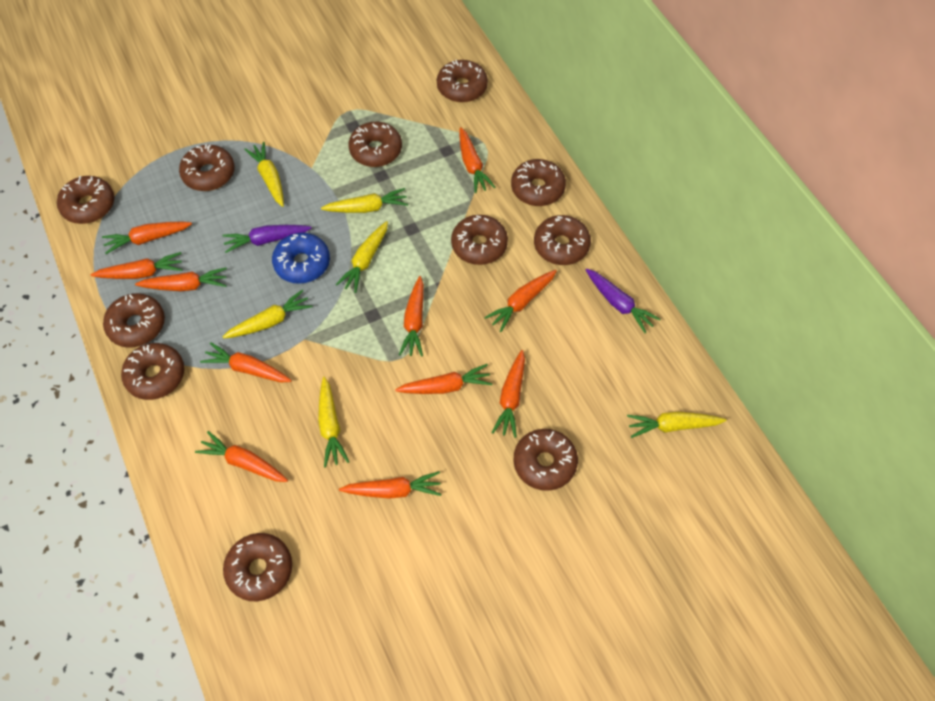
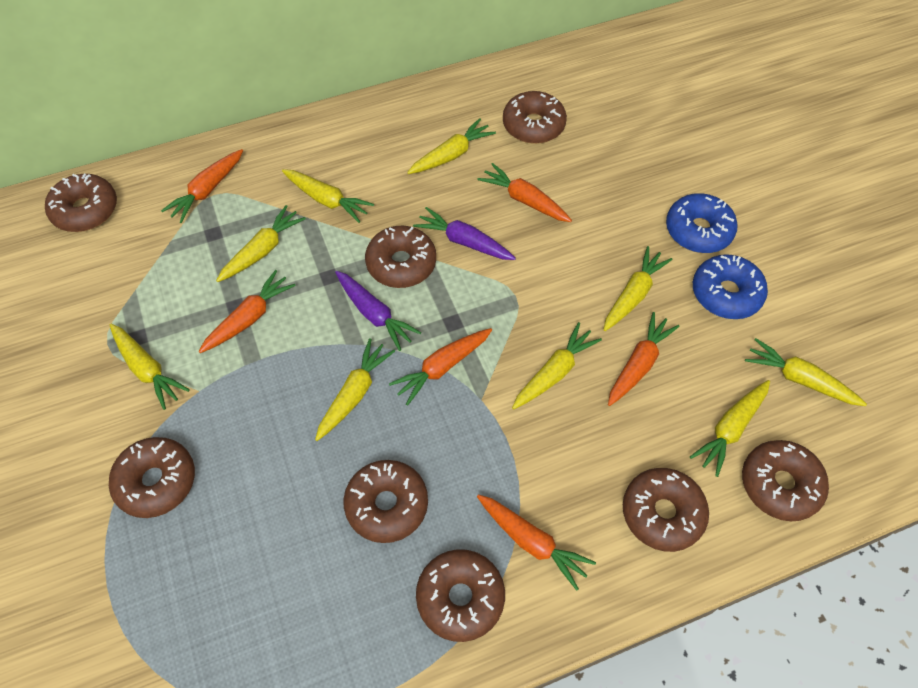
blue donut: [272,233,330,284] = 1 -> [666,193,738,253] [693,254,768,319] = 2
brown donut: [57,176,114,224] [103,293,165,348] [121,343,184,400] [179,144,235,191] [223,533,292,601] [349,122,402,167] [437,60,488,102] [451,215,508,265] [511,159,566,206] [514,429,578,491] [534,215,591,265] = 11 -> [45,174,117,232] [109,437,195,518] [344,460,428,543] [365,226,436,288] [416,549,505,642] [503,91,567,144] [623,468,709,552] [742,440,829,521] = 8
orange carrot: [91,252,183,279] [102,221,192,254] [135,267,227,291] [195,431,288,482] [200,342,292,382] [339,471,441,499] [395,364,492,394] [399,276,424,357] [459,127,496,193] [484,270,557,332] [491,350,525,438] = 11 -> [161,149,243,223] [198,270,296,353] [389,328,492,406] [477,163,572,222] [477,494,596,591] [608,312,680,406] = 6
yellow carrot: [223,290,313,339] [244,142,284,207] [318,377,349,468] [321,188,408,213] [335,221,388,293] [627,412,726,438] = 6 -> [110,324,190,410] [216,205,306,282] [282,169,374,223] [315,338,395,441] [407,118,496,174] [512,322,602,409] [603,246,673,331] [690,380,770,477] [745,338,867,406] = 9

